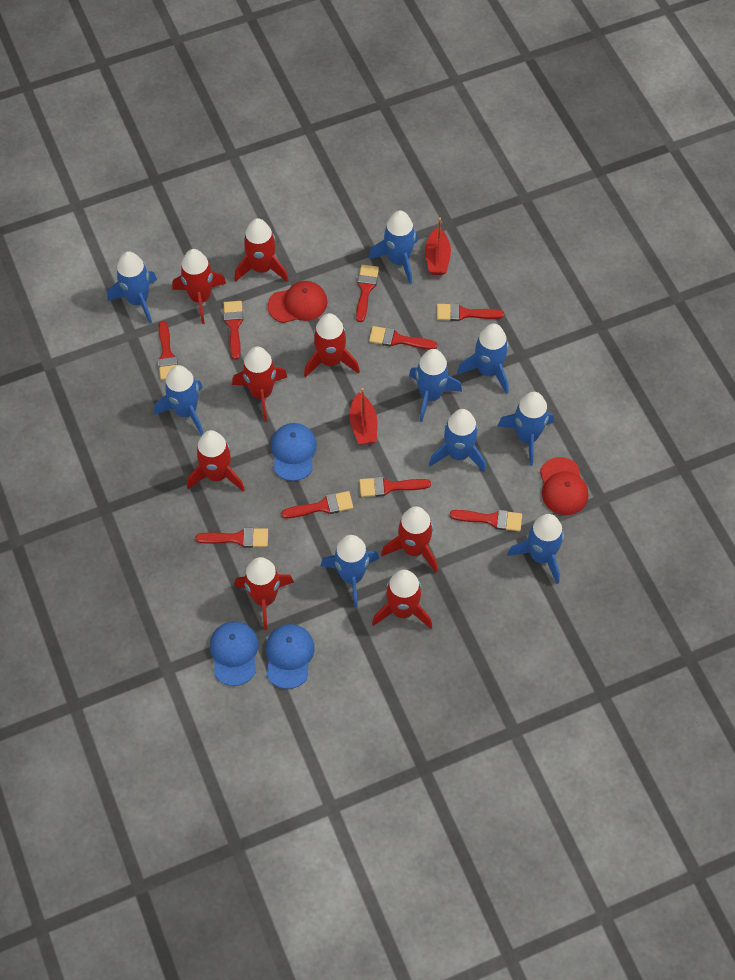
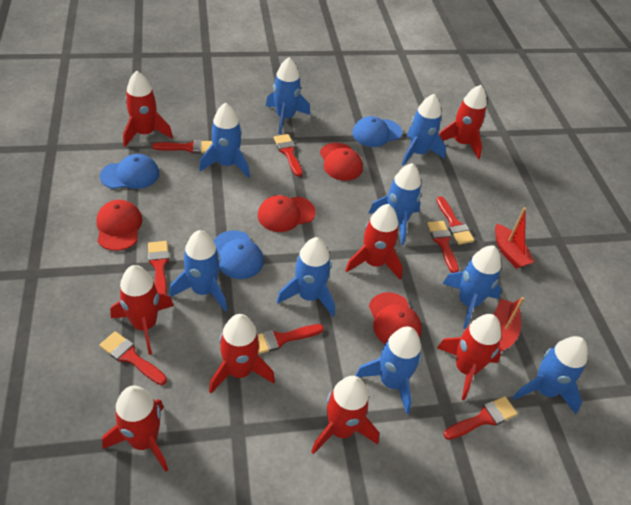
red brush: [158,321,178,380] [195,528,268,548] [224,301,243,360] [281,491,353,518] [356,265,379,322] [359,477,431,497] [369,326,437,349] [437,303,504,321] [450,510,522,531] = 9 -> [100,331,167,385] [148,241,169,295] [152,140,212,154] [258,324,324,354] [274,134,303,177] [427,221,459,273] [437,196,474,245] [444,396,518,440] = 8
red cap: [267,281,328,323] [540,457,588,515] = 2 -> [96,200,142,251] [258,195,315,232] [320,143,363,181] [369,292,422,344] = 4

